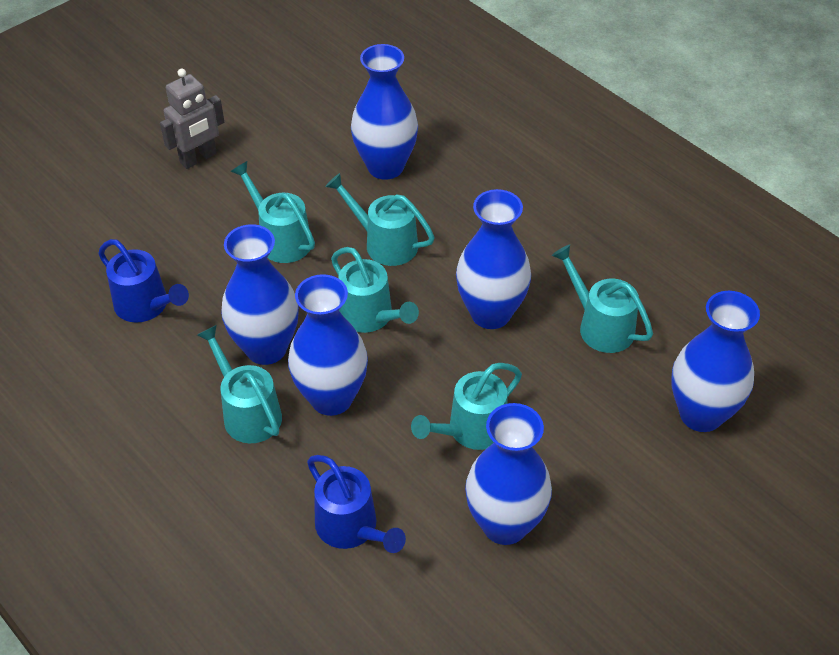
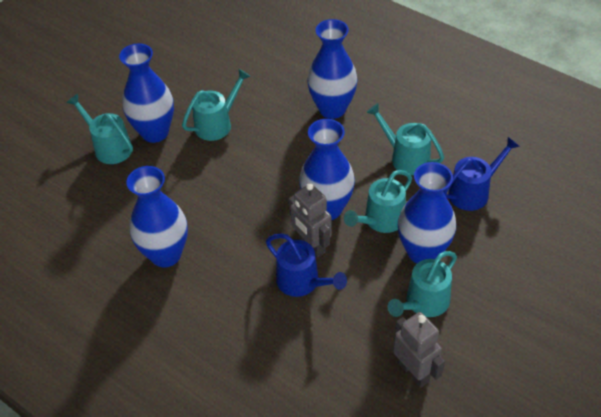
blue vase: [221,224,299,365] [288,274,368,416] [351,44,418,180] [456,189,531,329] [465,403,552,545] [671,291,760,432] = 6 -> [119,43,174,143] [126,166,188,267] [299,119,355,220] [307,19,358,119] [398,162,456,264] = 5
grey robot: [160,68,224,169] = 1 -> [289,183,332,258] [393,312,445,388] = 2
turquoise watering can: [197,325,282,443] [230,161,315,263] [325,173,435,266] [331,247,419,333] [411,363,522,450] [552,245,653,353] = 6 -> [66,94,133,164] [182,69,251,141] [344,170,412,233] [366,103,444,175] [388,251,457,317] = 5

